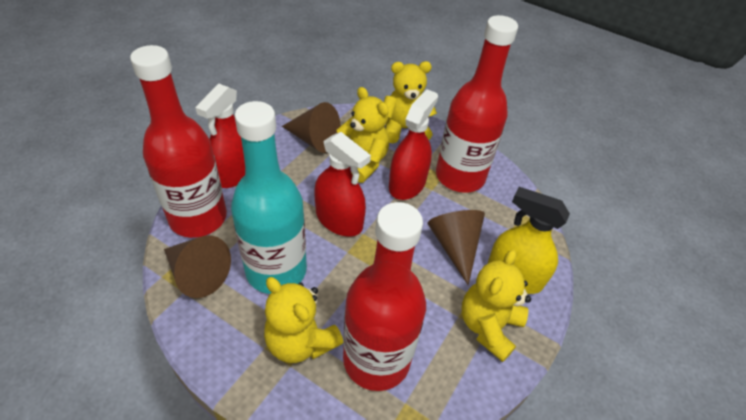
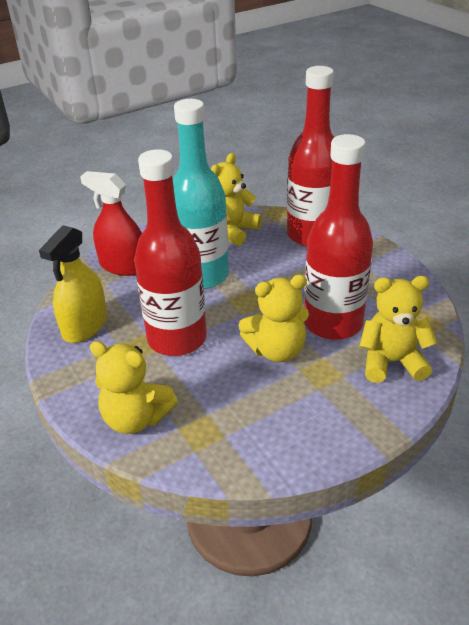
brown cone: [164,236,231,298] [282,102,340,153] [428,210,485,285] = 3 -> none = 0
red spray bottle: [195,84,245,188] [314,132,371,237] [389,89,438,200] = 3 -> [80,171,142,276] = 1

